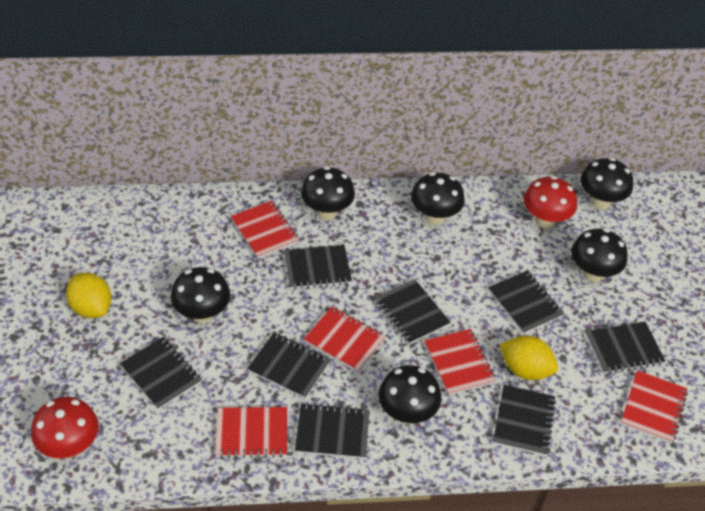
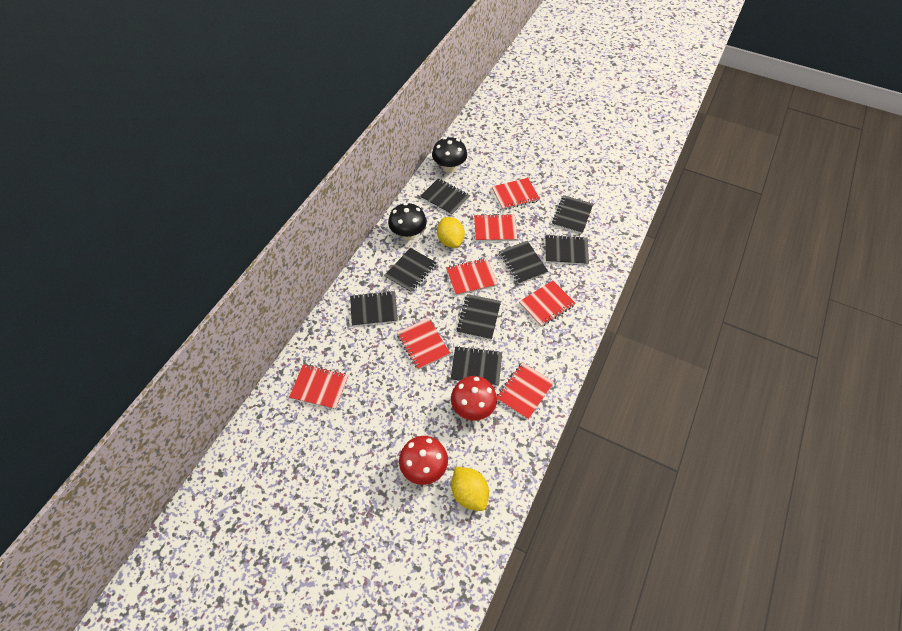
black mushroom: [171,267,230,323] [301,166,355,220] [378,365,442,424] [411,172,465,225] [571,228,628,282] [580,158,633,209] = 6 -> [388,203,427,240] [432,137,467,173] = 2
red notebook: [215,407,287,458] [230,201,299,258] [304,307,386,372] [424,329,496,395] [621,370,688,443] = 5 -> [289,364,349,410] [397,318,450,370] [446,258,498,296] [474,214,518,242] [492,178,540,210] [497,362,554,420] [519,281,576,327] = 7

